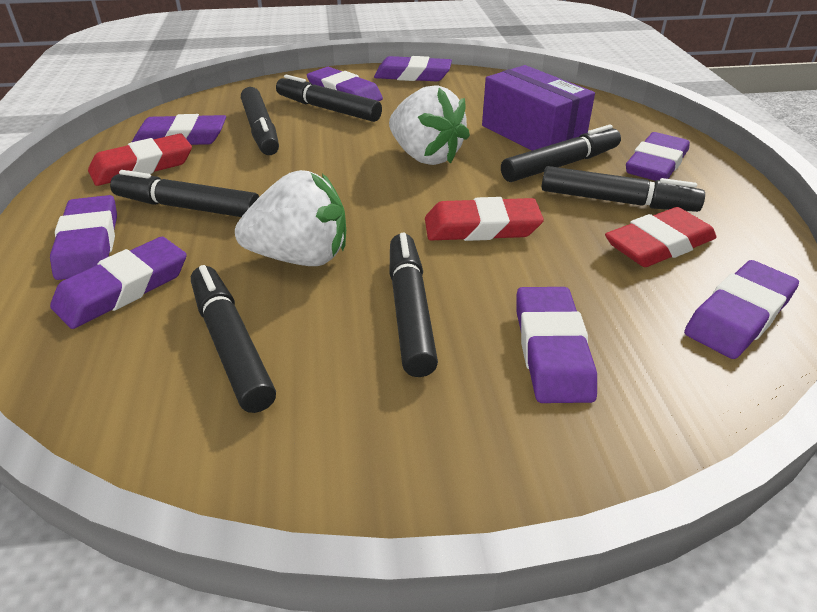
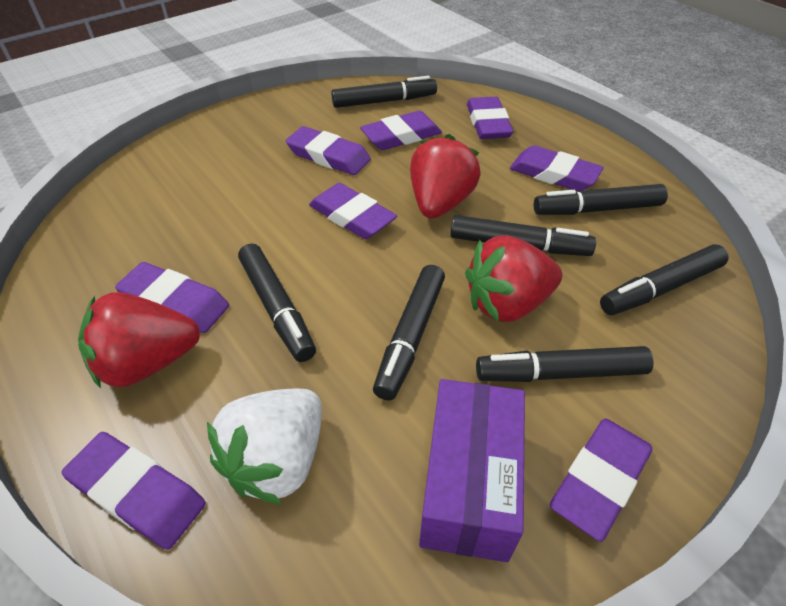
red eraser: [88,133,192,186] [425,197,544,241] [605,207,717,267] = 3 -> none = 0
red strawberry: none = 0 -> [78,292,200,388] [410,134,481,218] [465,235,562,322] = 3
white strawberry: [235,170,346,266] [389,86,470,165] = 2 -> [207,388,322,505] = 1

